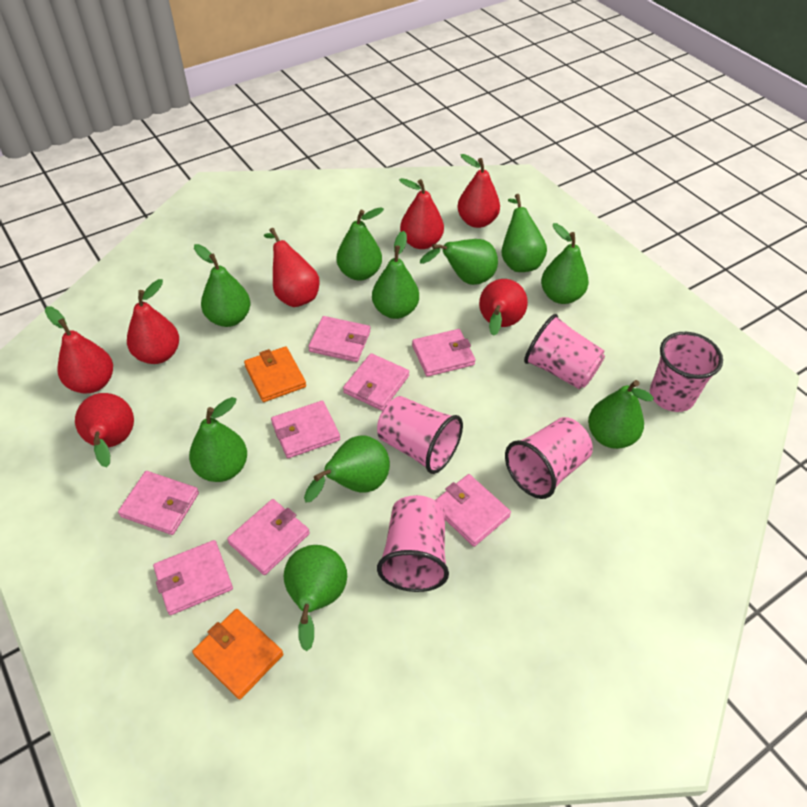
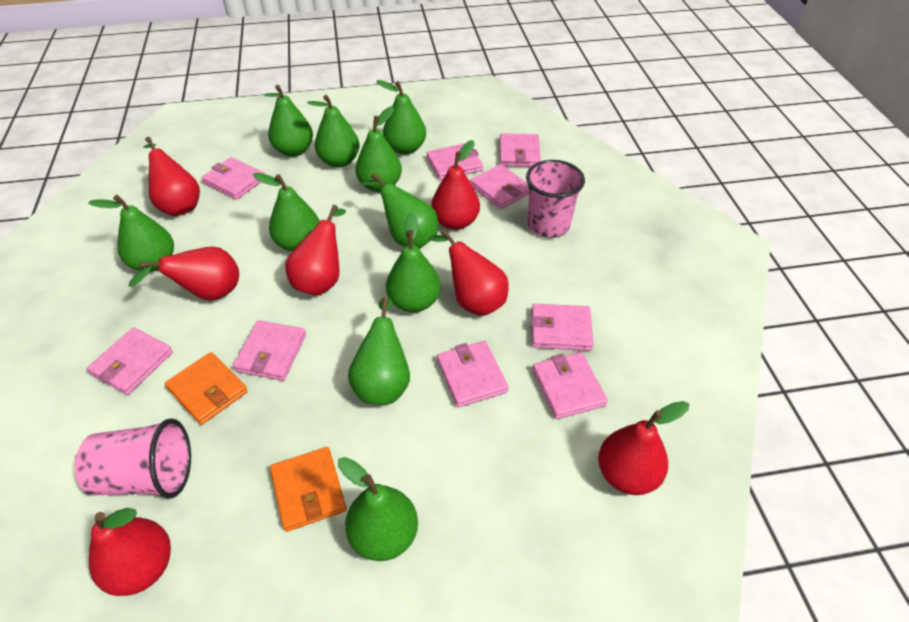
pink cup: [377,396,463,474] [377,495,449,592] [505,417,593,499] [524,314,605,389] [650,332,723,412] = 5 -> [75,418,191,498] [526,160,585,238] = 2
pink wallet: [118,471,199,535] [153,540,233,615] [227,499,310,575] [271,401,340,458] [308,316,370,362] [343,353,409,411] [412,329,476,377] [436,474,511,547] = 8 -> [87,327,173,395] [202,157,265,200] [233,320,306,381] [427,143,483,180] [437,341,509,408] [470,164,529,209] [500,133,541,167] [531,304,594,351] [532,352,608,419] = 9

